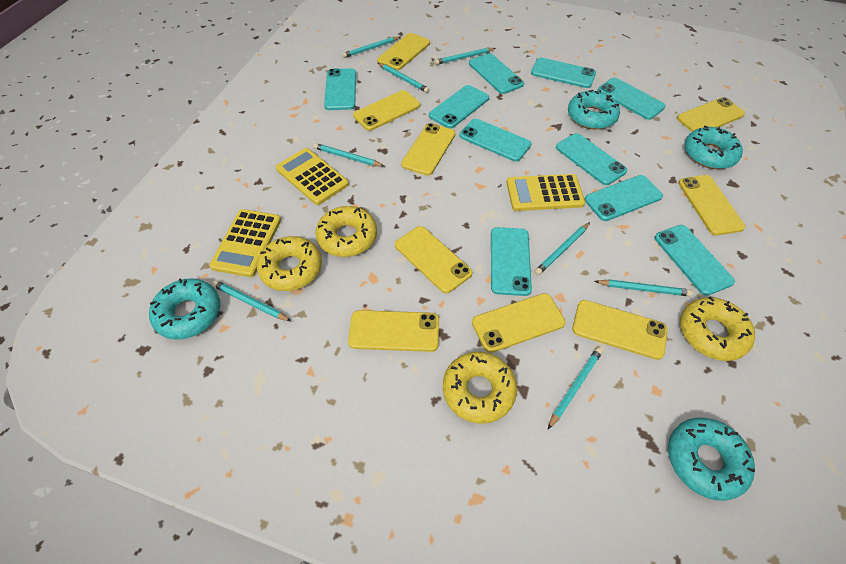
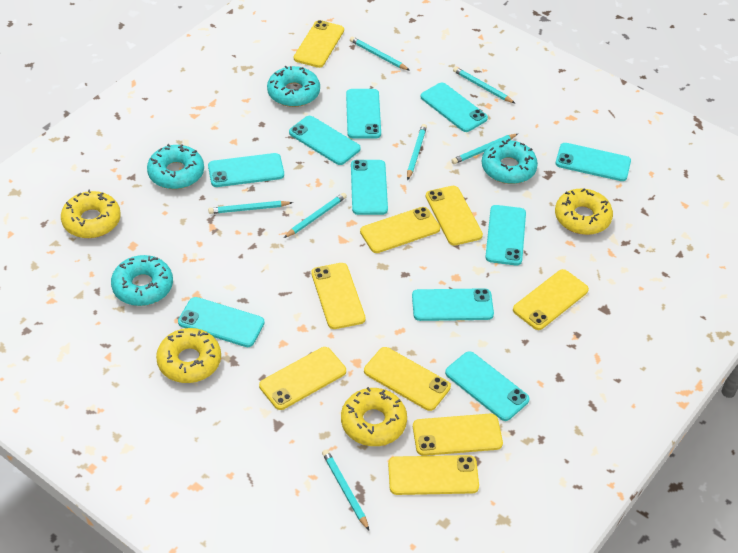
turquoise pencil: [212,280,291,321] [313,143,384,167] [342,36,400,58] [378,63,430,93] [435,48,496,65] [534,222,590,275] [548,347,603,429] [594,279,693,296] = 8 -> [208,201,293,214] [284,193,347,238] [322,449,369,530] [350,36,410,71] [407,124,427,180] [451,134,518,164] [453,67,515,103] = 7
yellow calculator: [209,209,281,277] [276,148,349,205] [507,174,585,211] = 3 -> none = 0

